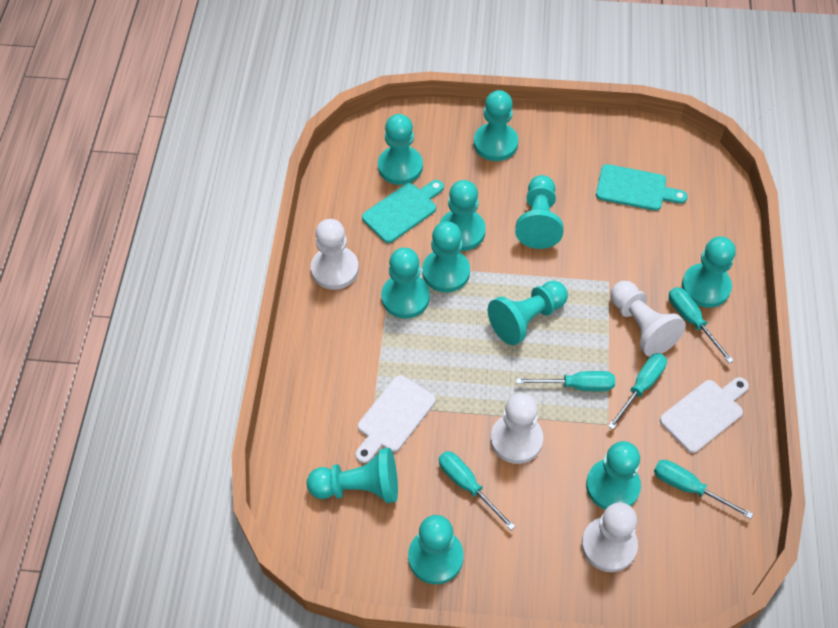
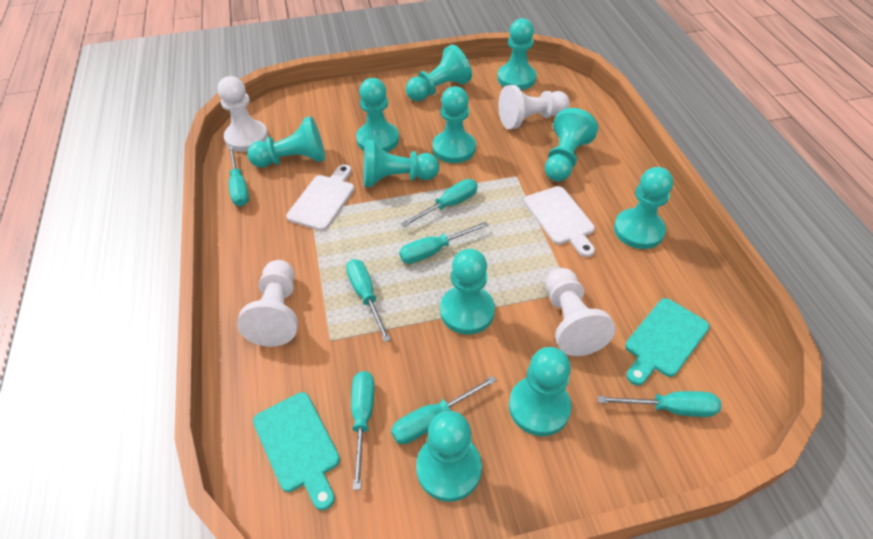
turquoise screwdriver: [439,451,516,530] [516,371,615,391] [608,353,667,430] [654,460,753,519] [669,287,734,363] = 5 -> [228,146,249,206] [346,259,391,342] [351,371,375,490] [391,375,497,444] [399,221,488,264] [401,179,478,227] [598,391,721,417] = 7

